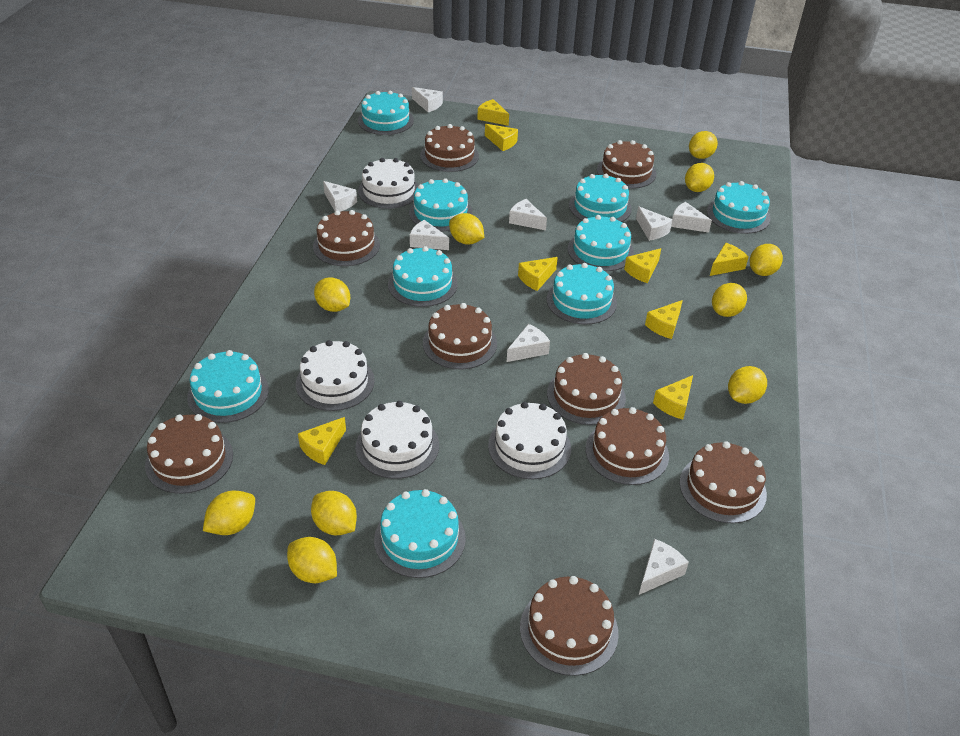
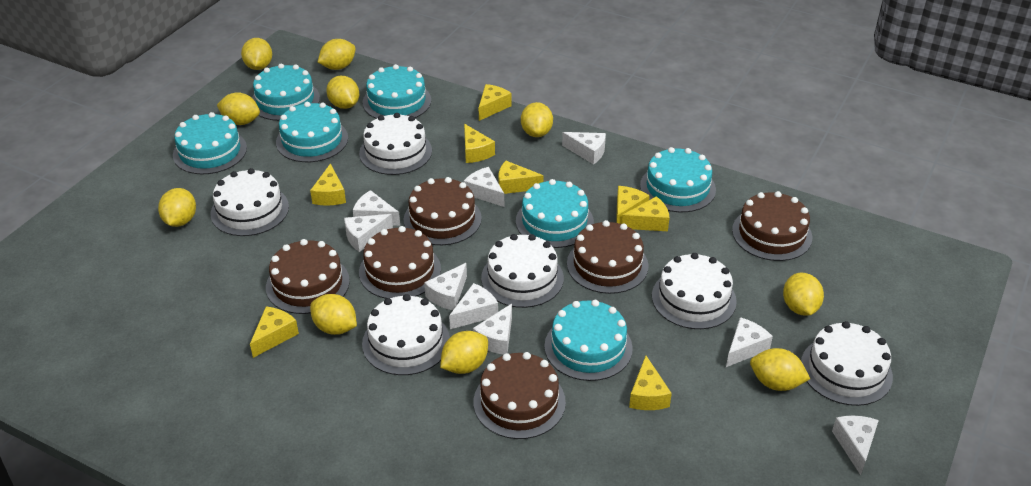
brown cake: [145,414,233,494] [313,210,380,266] [420,124,479,172] [423,303,497,369] [520,576,619,676] [547,353,626,425] [586,407,669,485] [597,140,656,189] [679,441,767,523] = 9 -> [266,239,350,314] [359,226,441,299] [404,177,482,245] [473,352,566,439] [567,220,648,294] [732,191,812,261] = 6
turquoise cake: [187,350,269,423] [358,90,414,135] [374,489,466,578] [388,246,458,307] [409,178,473,231] [547,263,617,325] [568,215,634,271] [569,174,632,222] [707,181,771,234] = 9 -> [173,112,247,174] [252,64,320,121] [276,102,348,162] [362,64,431,119] [516,179,594,248] [544,300,633,381] [640,147,716,212] = 7
white cake: [296,340,375,411] [355,401,439,479] [358,158,419,209] [488,402,571,479] = 4 -> [211,168,289,236] [359,113,432,175] [362,294,450,375] [481,234,564,308] [652,253,737,329] [801,321,893,406] = 6
white cheese: [323,181,357,212] [410,220,449,250] [412,87,443,112] [507,324,550,362] [509,199,547,230] [636,206,673,241] [639,539,689,595] [671,202,712,233] = 8 -> [344,214,393,252] [353,190,400,226] [424,263,467,310] [449,283,498,329] [464,167,504,207] [473,304,512,354] [562,132,606,165] [726,317,773,367] [832,416,879,475] = 9

